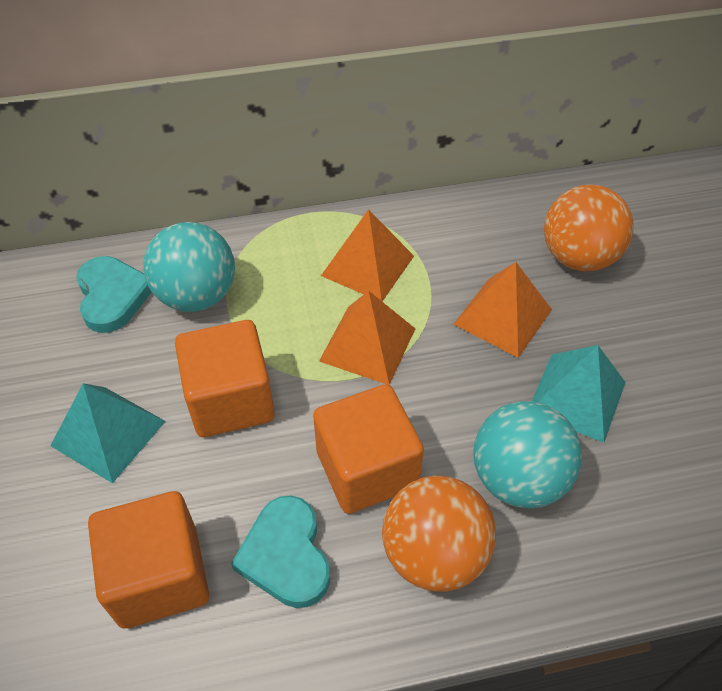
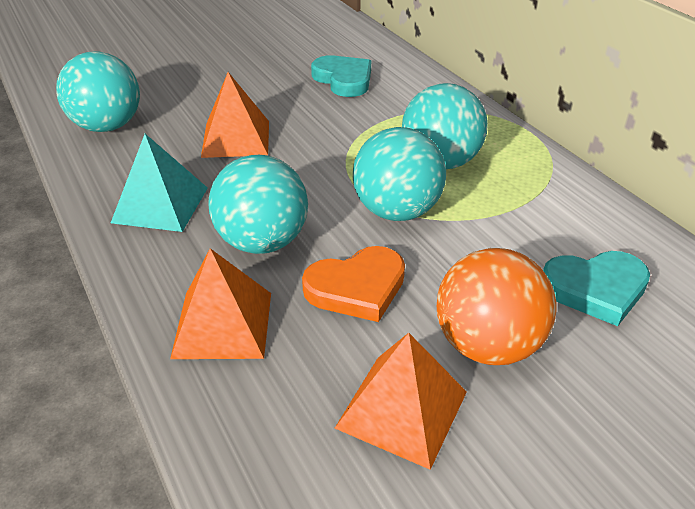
orange ball: [382,475,496,592] [544,185,634,271] = 2 -> [437,248,557,365] = 1
orange cube: [88,491,209,628] [175,320,275,437] [313,384,424,514] = 3 -> none = 0
orange heart: none = 0 -> [302,246,405,322] = 1
turquoise ball: [143,222,235,312] [473,401,582,509] = 2 -> [56,51,140,132] [209,155,308,254] [353,127,446,221] [402,83,488,169] = 4
turquoise pyramid: [50,383,165,483] [532,345,625,443] = 2 -> [111,134,208,232] = 1

